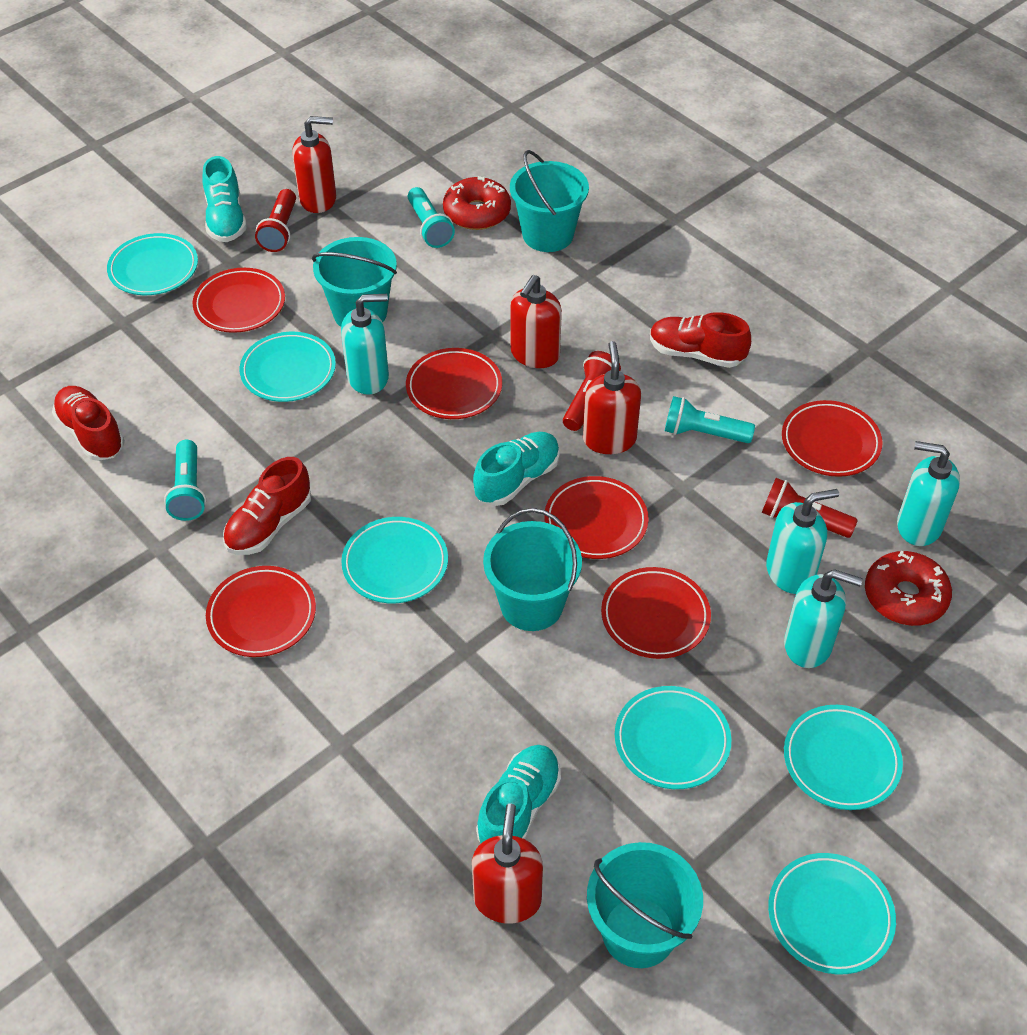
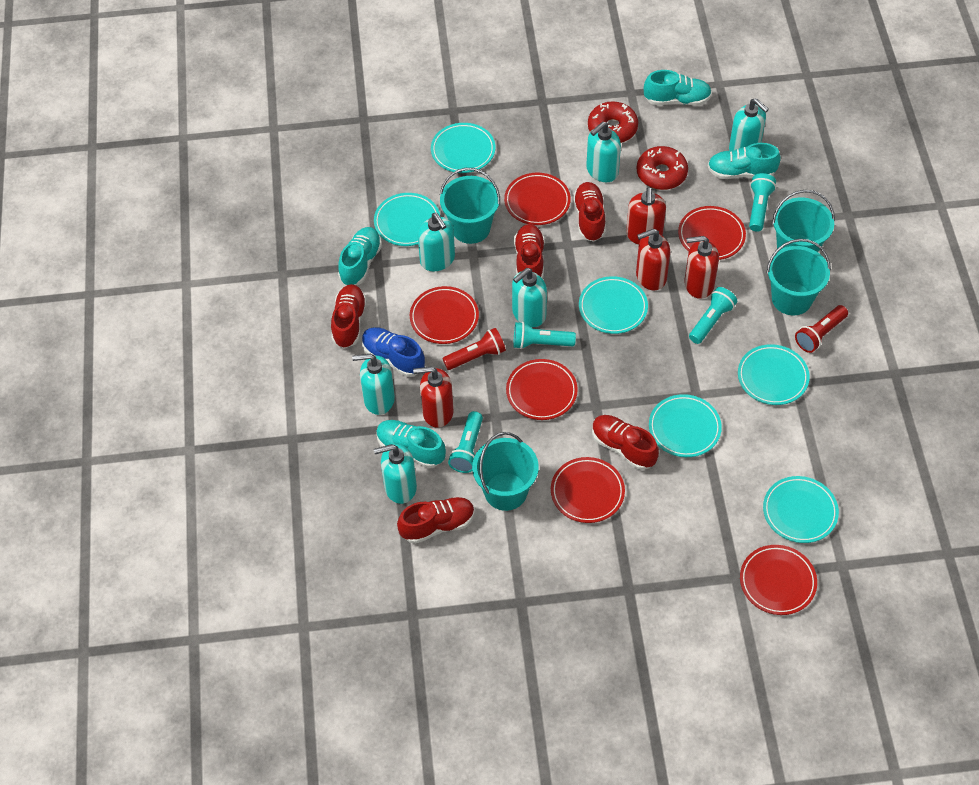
blue shoe: none = 0 -> [362,327,425,377] = 1
red flashlight: [255,189,296,252] [563,351,621,431] [762,478,858,538] = 3 -> [443,328,506,370] [795,305,848,353] = 2
red shoe: [52,386,125,461] [223,457,311,555] [650,312,751,368] = 3 -> [331,284,367,348] [397,497,475,544] [514,224,545,279] [573,182,606,242] [592,415,659,470] = 5
turquoise flashlight: [164,440,206,521] [408,187,455,248] [665,396,755,443] = 3 -> [448,411,483,473] [514,322,576,349] [689,287,737,344] [749,173,776,232] = 4
turquoise shoe: [202,156,247,242] [473,432,560,506] [476,745,561,843] = 3 -> [338,227,382,285] [376,420,446,468] [644,70,712,106] [708,143,781,179] = 4
turquoise soap dispenser: [341,294,389,395] [766,489,839,594] [784,569,863,668] [897,441,960,546] = 4 -> [352,354,395,415] [374,444,417,504] [418,213,455,272] [512,268,547,327] [586,122,621,182] [729,98,769,151] = 6

